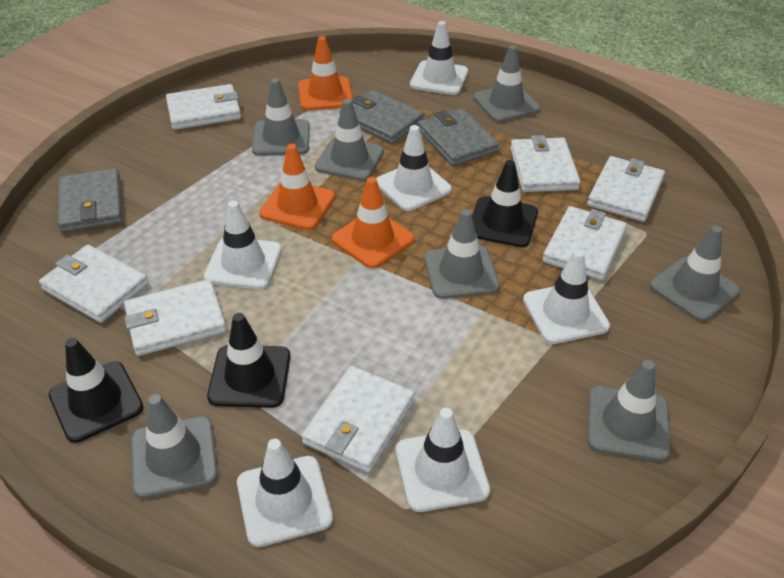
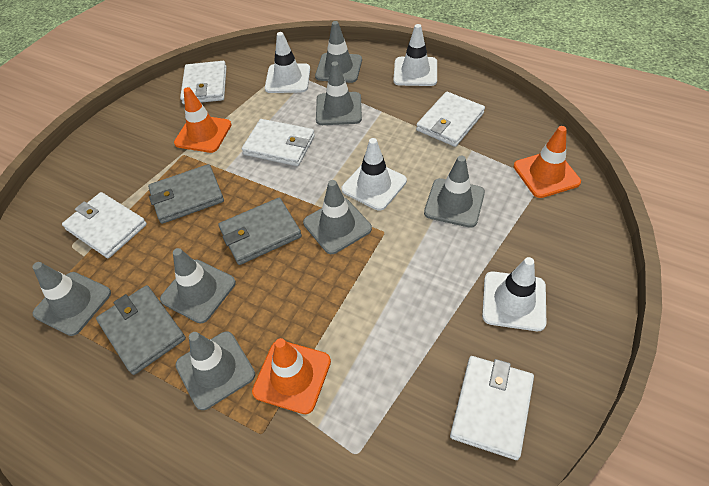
black traffic cone: [49,338,144,443] [207,313,291,408] [472,160,538,247] = 3 -> none = 0
white traffic cone: [204,200,282,290] [237,439,333,547] [376,125,452,211] [396,408,490,512] [410,21,468,95] [523,250,610,344] = 6 -> [265,32,310,93] [342,138,407,211] [393,24,437,86] [482,257,546,331] = 4
white wallet: [39,245,149,323] [124,279,227,356] [166,84,241,130] [302,366,415,473] [510,135,581,192] [542,206,627,281] [587,156,665,222] = 7 -> [62,192,147,258] [180,61,227,104] [242,119,315,166] [416,92,485,147] [450,356,534,460] = 5

